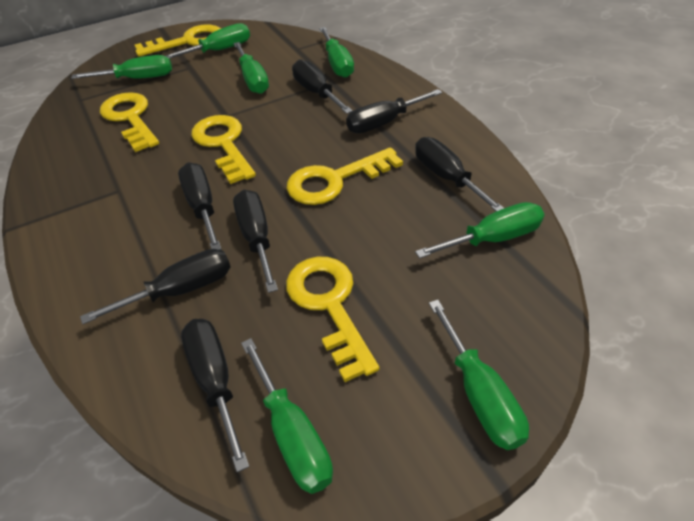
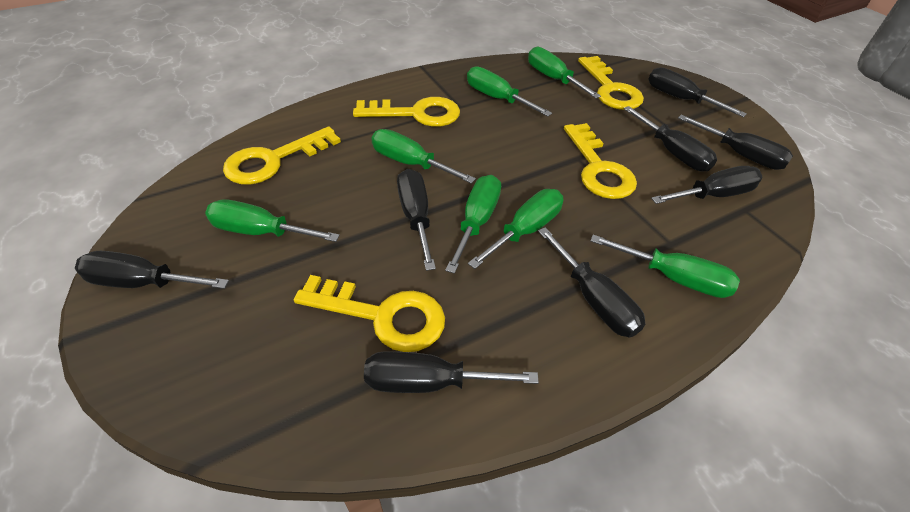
black screwdriver: [80,249,230,324] [178,163,222,250] [181,319,249,472] [233,190,278,293] [292,59,353,114] [346,89,442,133] [415,137,504,211] = 7 -> [75,251,229,289] [364,351,539,393] [397,169,436,271] [538,227,645,337] [624,106,717,172] [648,67,747,117] [651,166,763,204] [678,115,793,170] = 8

